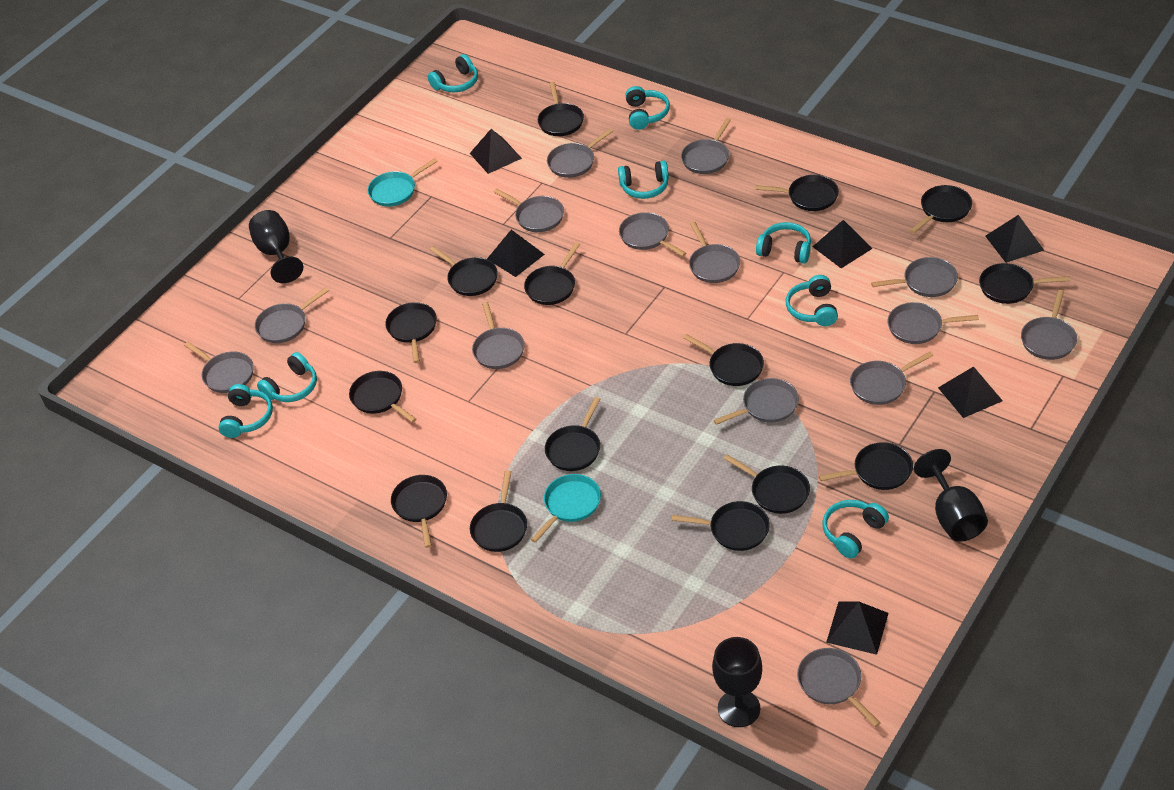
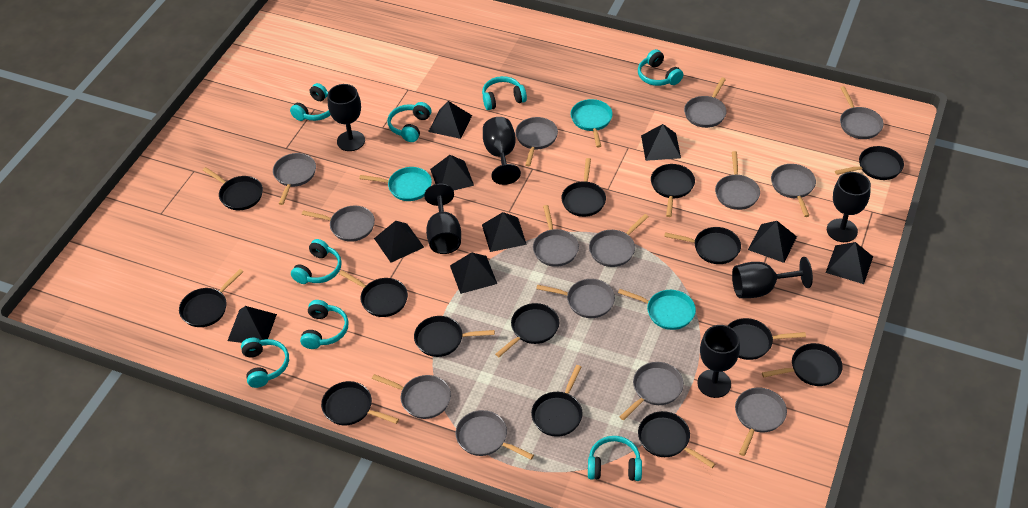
black goblet: [249,210,303,283] [712,637,762,727] [914,449,988,542] = 3 -> [328,84,365,151] [424,184,461,254] [483,117,521,185] [697,325,740,398] [732,257,813,298] [827,172,871,242] = 6
black pan: [349,371,416,423] [385,302,437,363] [391,475,447,548] [430,246,498,296] [470,470,527,552] [524,242,580,305] [538,82,584,136] [545,397,600,471] [672,501,770,551] [683,334,764,386] [724,454,810,514] [756,175,839,211] [819,442,913,490] [910,185,972,234] [979,263,1070,304] = 15 -> [179,269,244,327] [203,167,263,210] [321,381,399,425] [339,270,408,317] [414,316,495,357] [495,303,559,357] [531,365,583,437] [561,158,606,217] [638,411,715,468] [651,164,695,217] [664,227,741,264] [727,318,806,360] [762,343,843,386] [835,146,904,180] = 14
black pyramid: [470,129,522,174] [487,230,545,277] [813,220,873,268] [826,601,889,655] [938,366,1003,418] [985,215,1044,263] = 6 -> [227,306,277,346] [374,221,424,263] [428,101,472,139] [430,155,474,191] [450,252,497,294] [482,212,527,252] [641,124,681,161] [748,221,797,263] [826,242,873,284] = 9
turquoise pan: [368,158,438,207] [531,474,601,543] = 2 -> [359,167,432,201] [571,99,613,147] [618,289,696,330] = 3

